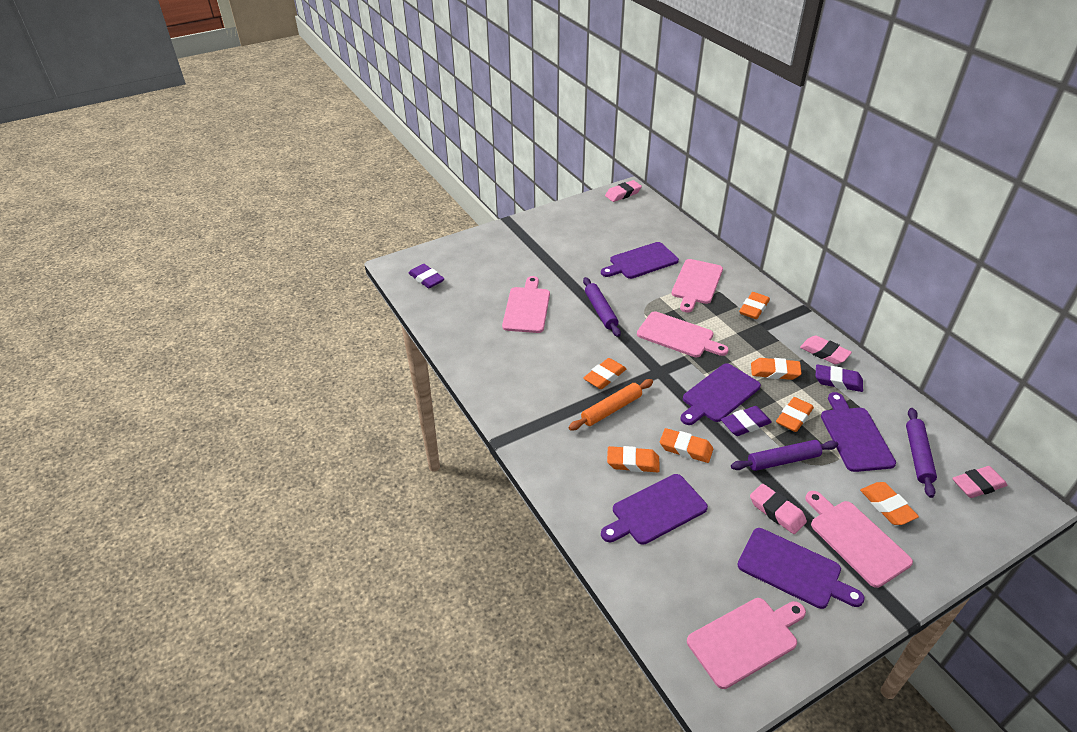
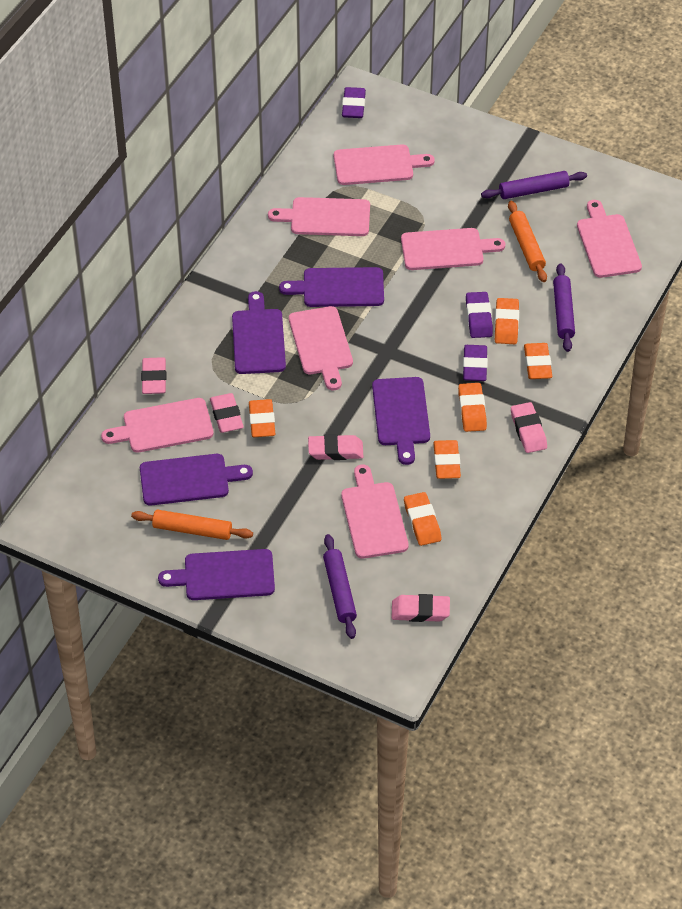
orange eraser: [583,358,626,389] [607,446,660,472] [660,428,713,463] [739,292,770,319] [751,358,802,380] [776,397,814,432] [860,482,919,525] = 7 -> [249,399,275,437] [404,492,441,546] [434,440,461,479] [458,383,487,432] [494,298,519,344] [524,343,552,379] = 6
orange rolling pin: [569,379,653,430] = 1 -> [131,510,253,540] [508,201,547,282] = 2
pink cutting board: [502,276,550,333] [637,311,729,357] [672,259,723,313] [687,598,806,689] [805,491,913,588] = 5 -> [101,398,214,453] [268,197,370,236] [289,306,353,390] [334,145,435,185] [341,465,409,558] [401,228,505,270] [577,200,642,278] = 7
pink eraser: [605,180,642,202] [750,484,807,534] [800,335,852,365] [953,466,1007,498] = 4 -> [141,357,166,394] [210,393,244,433] [308,434,363,460] [392,594,450,622] [511,402,547,453] = 5

